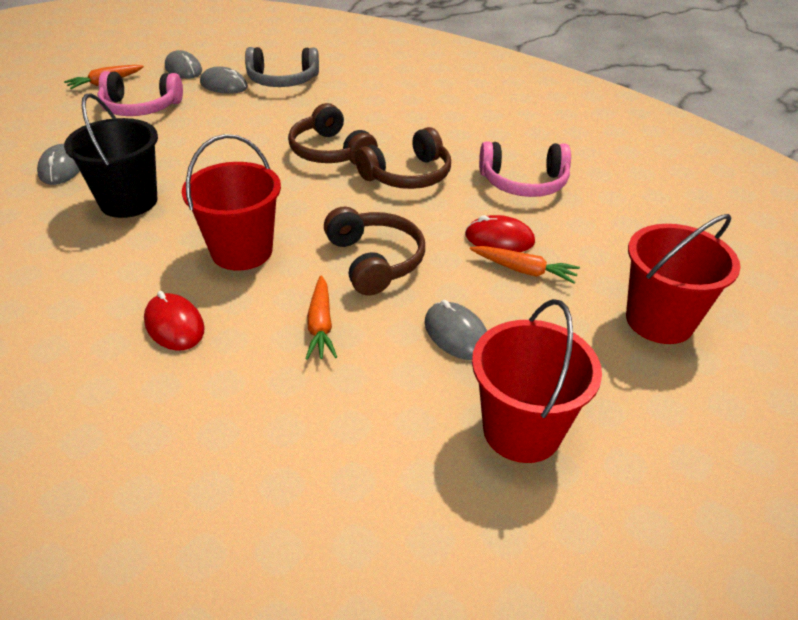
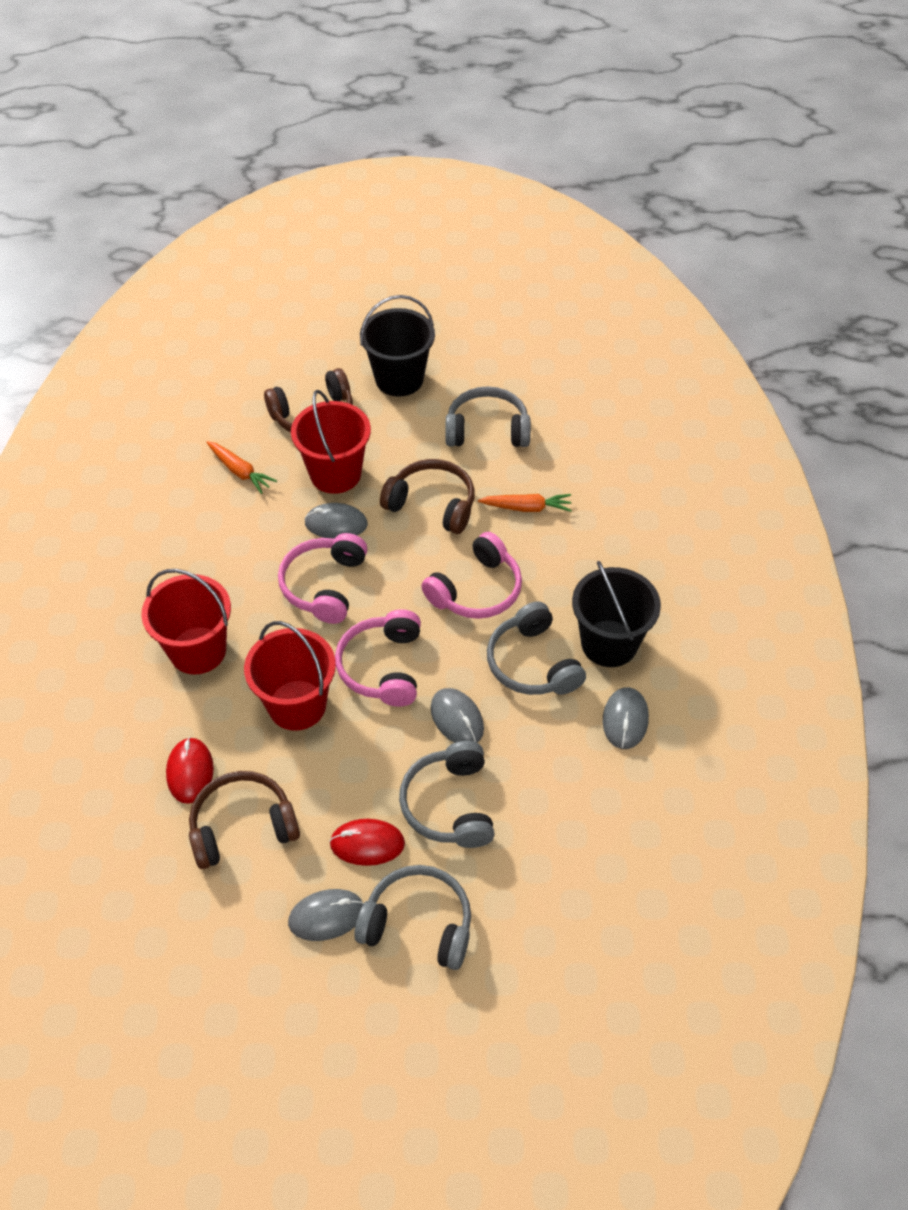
black bucket: [64,93,158,218] = 1 -> [360,295,435,397] [572,561,661,667] = 2
grey headphones: [245,47,319,87] = 1 -> [354,865,471,970] [399,741,495,848] [445,386,531,447] [487,601,586,695] = 4
orange carrot: [64,65,144,89] [305,275,337,360] [470,246,580,284] = 3 -> [206,441,277,494] [478,494,572,512] = 2
pink headphones: [97,71,183,116] [479,141,571,197] = 2 -> [278,533,367,624] [335,609,421,707] [421,532,522,619] = 3

